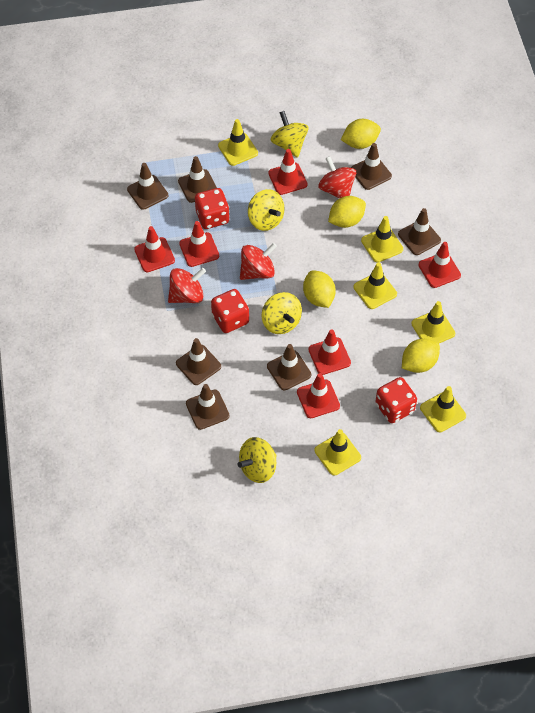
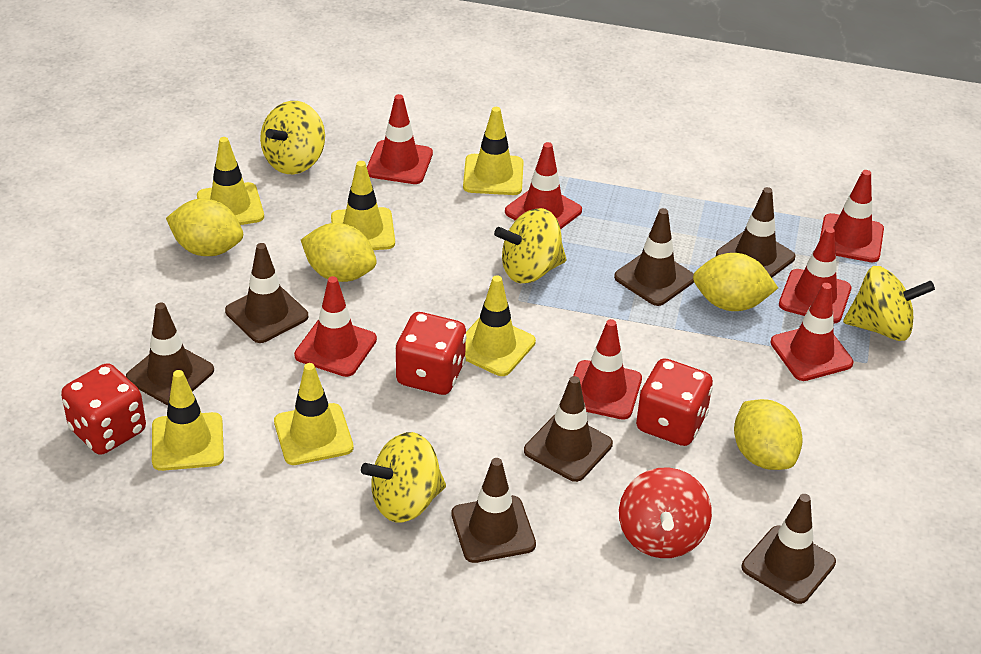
red spinning top: [168,268,206,303] [240,243,277,280] [318,156,356,198] = 3 -> [619,468,712,558] = 1
red traffic cone: [134,226,175,272] [179,221,219,267] [268,149,308,195] [297,373,340,418] [308,329,351,375] [418,242,461,288] = 6 -> [294,276,377,377] [367,94,433,184] [505,142,582,229] [573,319,642,420] [770,283,854,381] [779,227,851,323] [820,170,884,262] = 7

